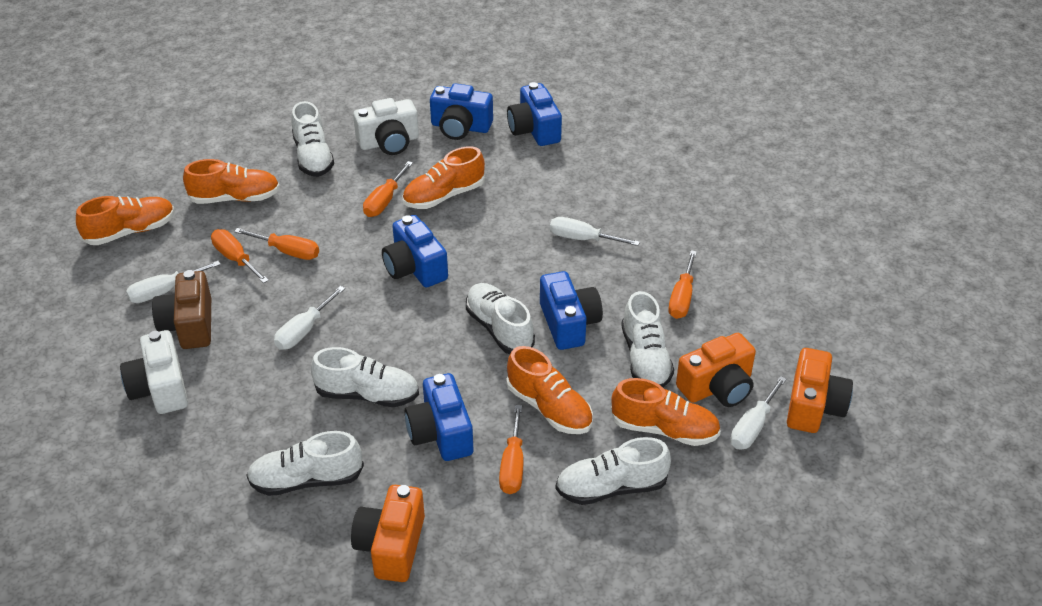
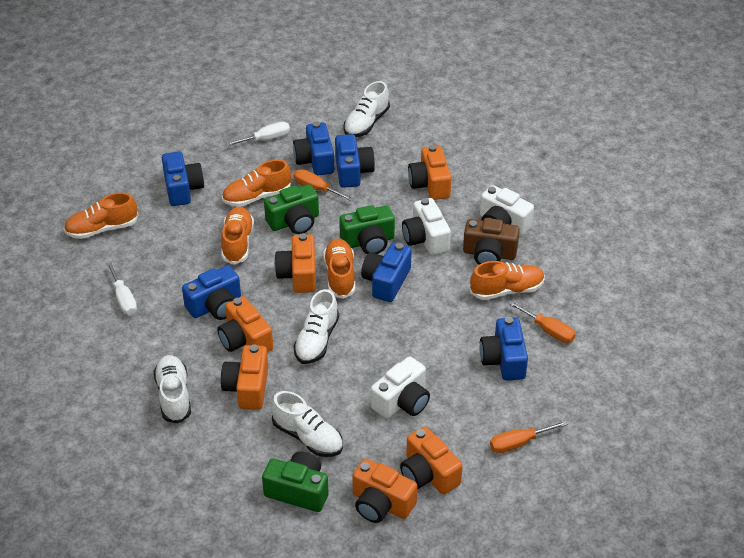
blue camera: [382,215,448,288] [405,373,473,461] [430,83,493,140] [507,82,562,146] [540,271,603,350] = 5 -> [162,152,204,206] [182,265,241,320] [293,122,334,176] [335,134,375,188] [361,243,411,302] [480,317,528,381] = 6
green camera: none = 0 -> [262,452,328,512] [264,184,319,234] [339,205,395,254] = 3
orange camera: [351,485,425,582] [676,333,756,407] [787,348,853,433] = 3 -> [217,296,273,352] [221,344,268,410] [274,233,316,293] [352,459,417,523] [400,426,463,494] [408,145,451,200] = 6
orange screwdriver: [211,229,269,283] [234,228,319,260] [363,161,413,217] [499,405,523,494] [668,250,697,319] = 5 -> [294,169,354,201] [490,420,568,453] [508,301,576,343] = 3
white camera: [120,330,188,414] [353,98,419,155] = 2 -> [371,356,430,419] [402,198,451,255] [480,185,534,236] = 3
white screwdriver: [126,261,221,303] [274,286,345,350] [550,217,640,246] [730,376,787,449] = 4 -> [106,262,137,315] [225,122,290,146] = 2
white shoe: [247,431,364,496] [291,101,334,177] [311,347,419,407] [466,283,535,354] [556,437,671,505] [621,291,674,387] = 6 -> [154,355,191,424] [271,391,343,457] [294,289,339,364] [343,81,390,137] = 4

